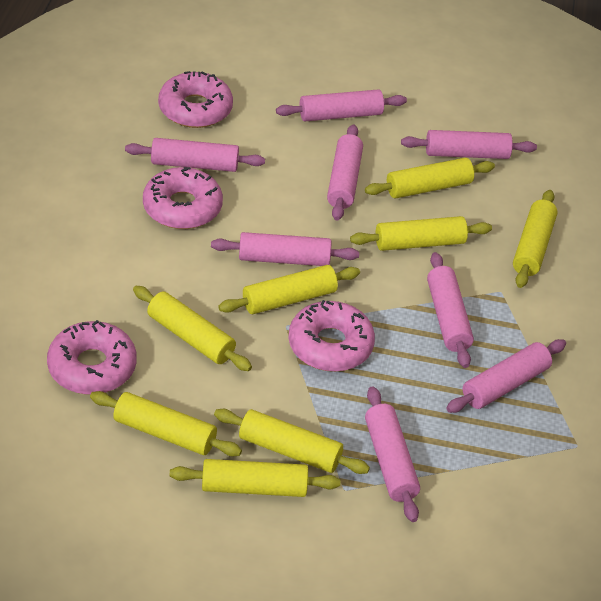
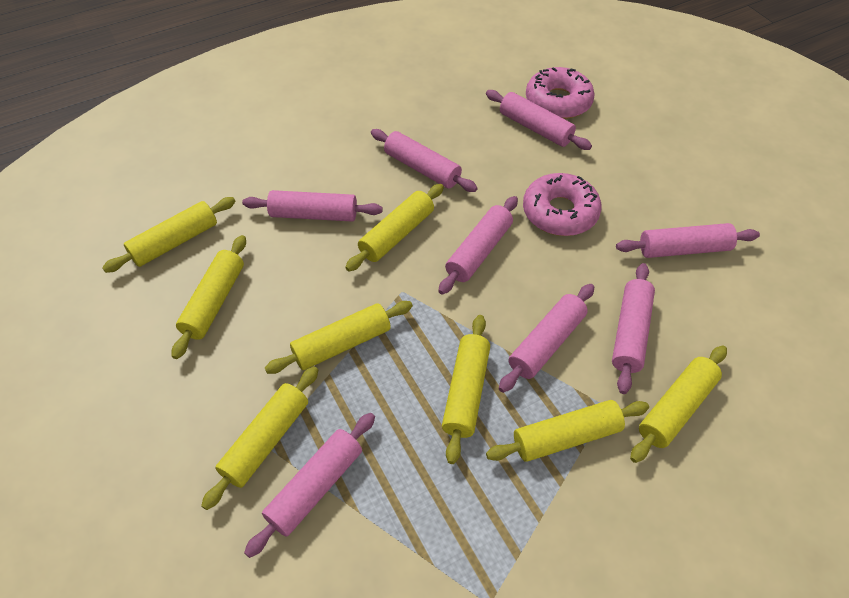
pink donut: [47,320,137,395] [143,167,223,229] [158,71,233,128] [289,300,375,372] = 4 -> [523,173,602,236] [526,67,595,119] = 2

